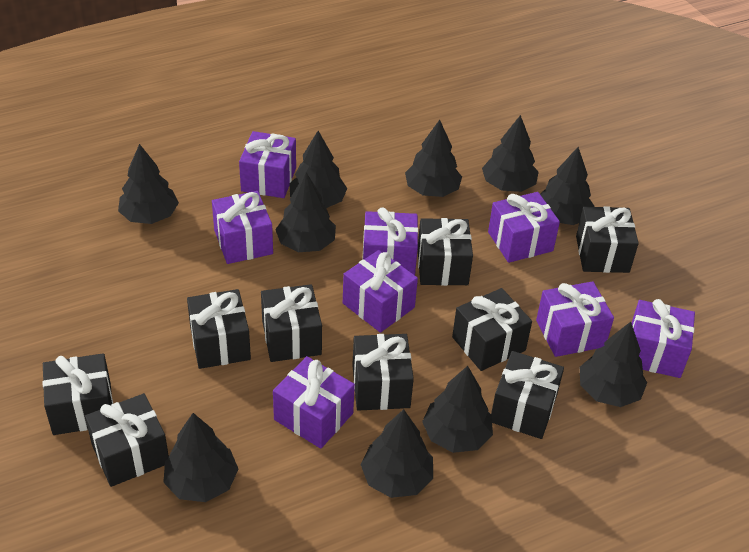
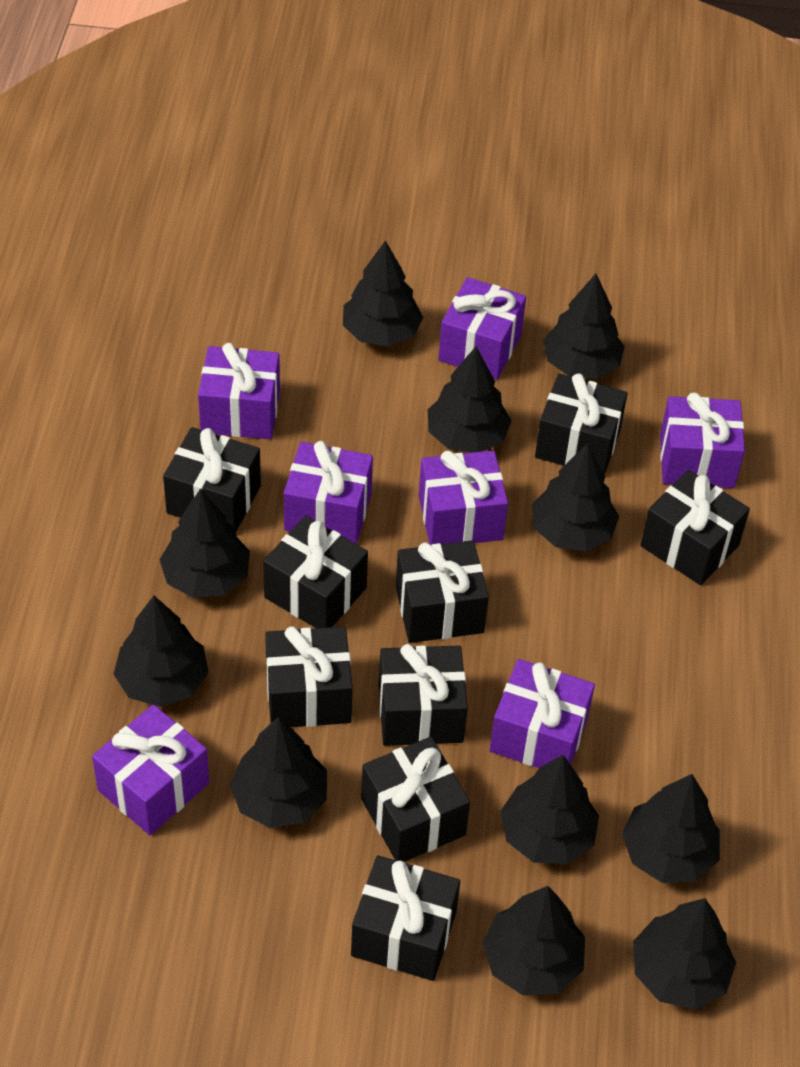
black tree: [118,144,179,224] [163,413,238,502] [275,173,336,252] [289,131,347,208] [361,409,433,498] [405,120,462,197] [422,366,493,453] [482,115,539,192] [540,147,595,225] [580,322,647,407] = 10 -> [113,596,209,707] [159,488,250,598] [230,717,327,828] [343,240,423,347] [428,347,511,453] [482,886,585,995] [500,755,599,864] [532,443,619,551] [543,274,625,378] [622,774,720,883] [633,898,736,1009] = 11
purple gift: [212,191,273,264] [239,131,296,198] [273,356,355,449] [343,250,418,333] [363,207,418,275] [488,192,560,263] [536,281,614,357] [632,299,695,378] = 8 -> [92,704,210,835] [198,343,280,439] [284,441,373,544] [419,450,508,545] [438,277,526,380] [490,659,595,768] [660,393,745,488] = 7

